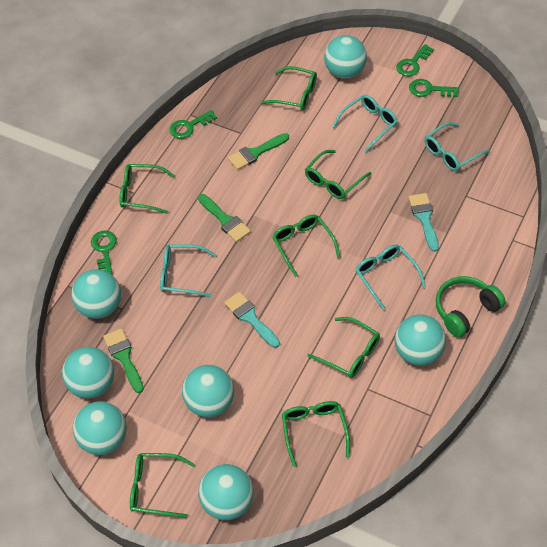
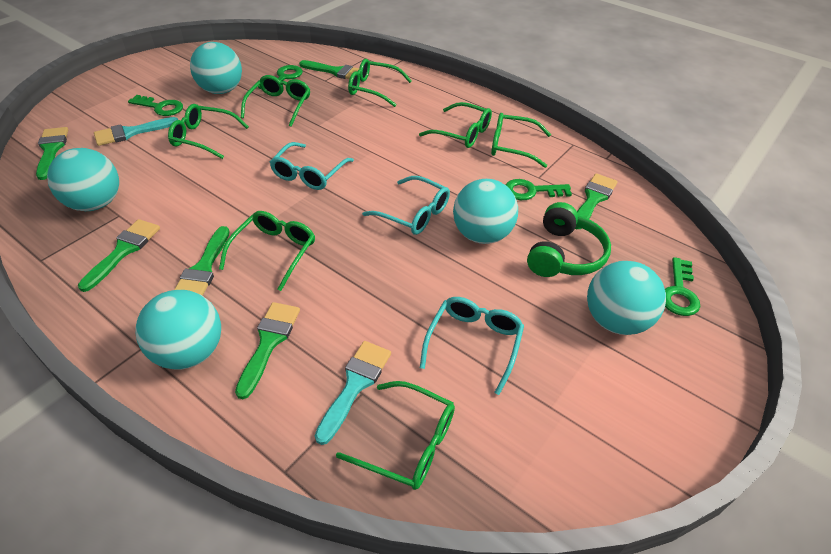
green brush: [103,328,144,393] [198,194,251,242] [228,133,289,170] = 3 -> [36,127,68,180] [78,219,160,292] [174,226,230,296] [235,302,300,399] [299,60,359,79] [575,174,618,229] = 6
turquoise ball: [62,347,114,399] [71,269,121,319] [73,401,127,455] [182,365,234,417] [198,464,254,520] [324,35,367,78] [394,314,446,366] = 7 -> [47,148,119,211] [135,290,221,369] [190,42,242,94] [453,179,518,244] [587,261,666,335] = 5
turquoise glasses: [160,244,216,297] [332,95,398,152] [356,245,426,310] [425,122,490,171] = 4 -> [270,142,354,190] [362,176,450,235] [420,297,524,395] = 3

